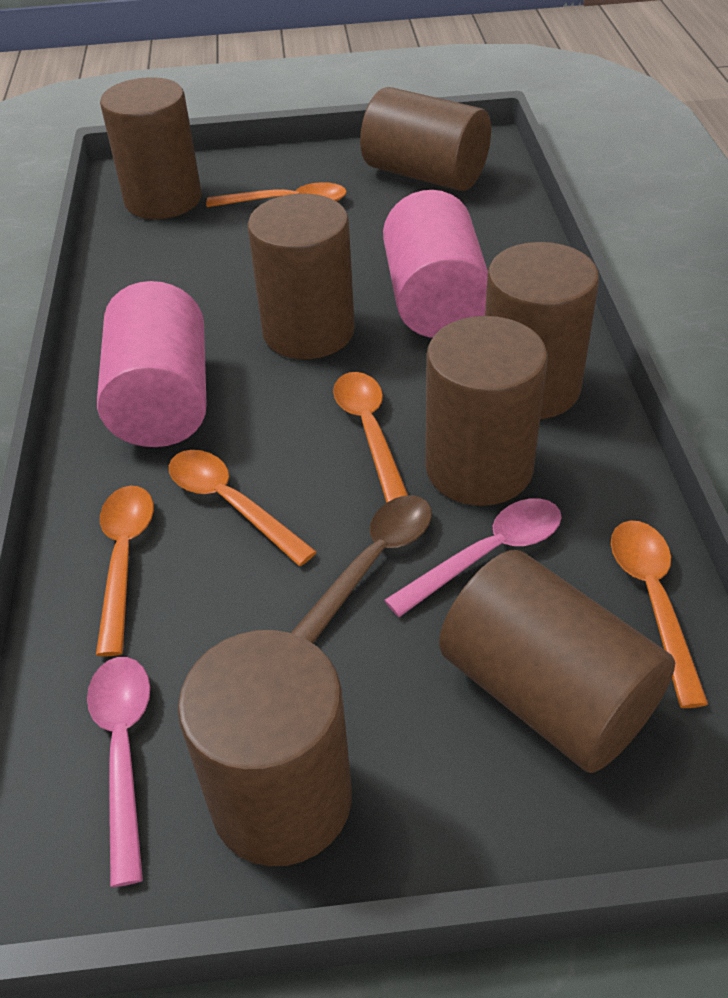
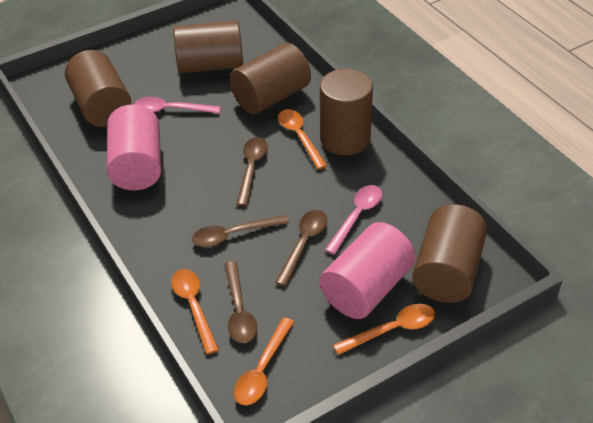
brown cylinder: [100,77,202,219] [178,630,352,866] [247,194,355,359] [360,87,491,191] [425,316,548,506] [439,550,675,773] [485,242,599,419] = 7 -> [65,50,131,127] [173,21,243,73] [230,43,311,114] [320,69,373,156] [412,204,487,303] = 5
brown spoon: [291,495,432,643] = 1 -> [192,215,289,247] [225,261,257,343] [236,137,268,206] [275,210,327,287] = 4
orange spoon: [96,486,154,657] [169,450,317,566] [206,182,347,207] [333,372,408,503] [611,520,708,708] = 5 -> [171,269,219,354] [234,317,294,405] [278,109,327,170] [333,304,435,355] = 4

